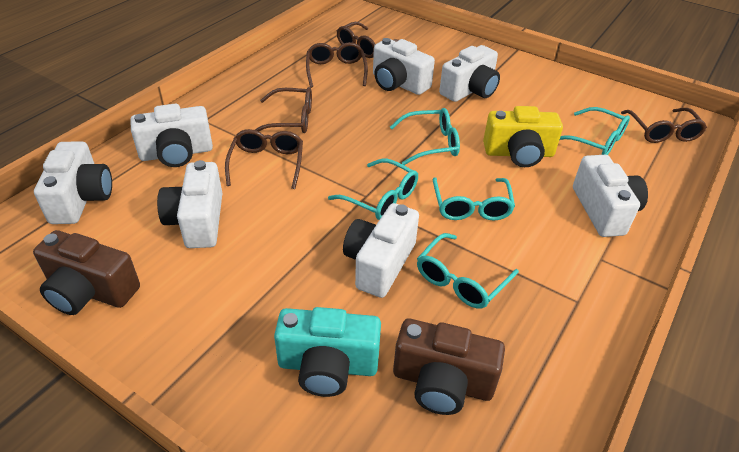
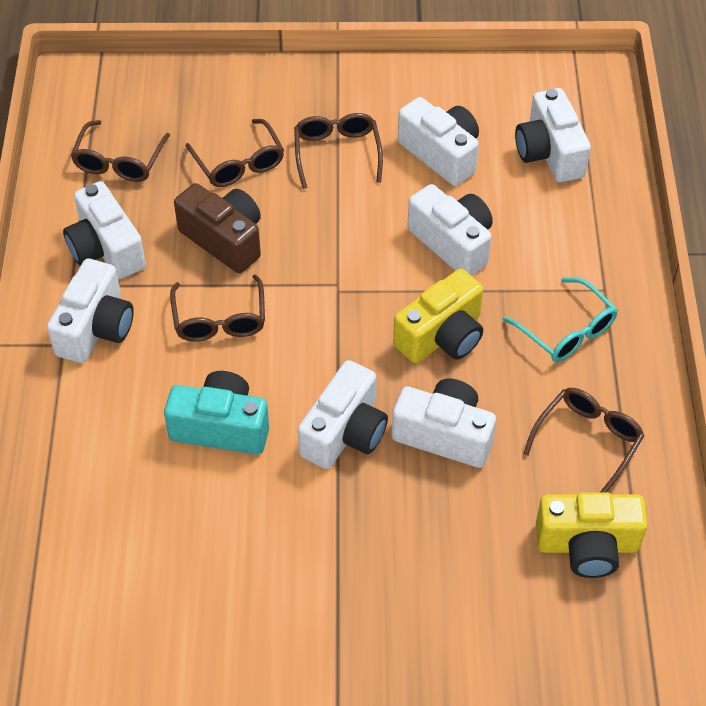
brown camera: [33,230,140,315] [393,318,505,415] = 2 -> [174,183,261,273] = 1
turquoise glasses: [328,159,418,220] [390,108,460,165] [417,233,519,309] [432,177,515,221] [560,107,630,155] = 5 -> [503,277,618,362] = 1
yellow camera: [483,106,563,167] = 1 -> [393,269,483,363] [536,492,648,578] = 2

